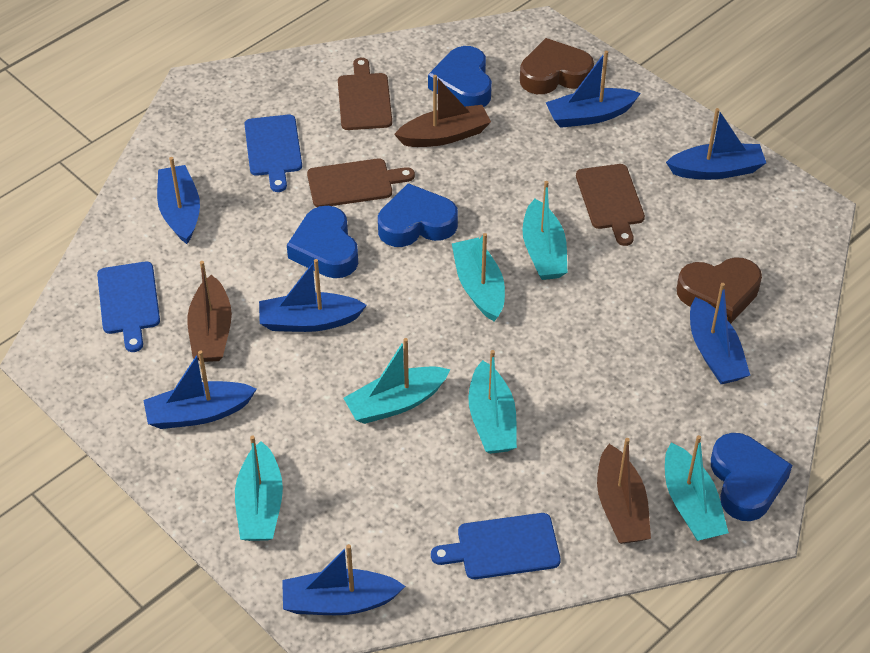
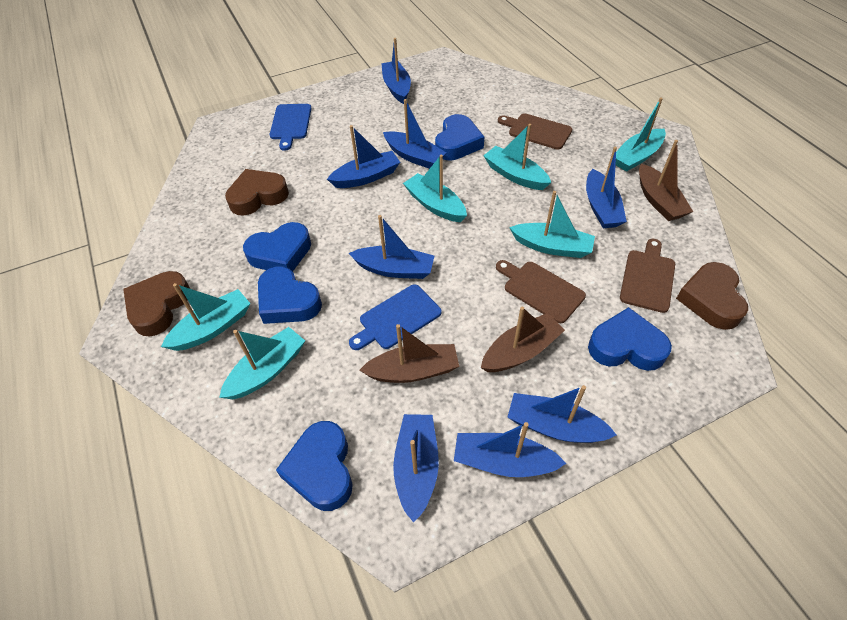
blue boat: [143,350,257,429] [157,157,200,244] [259,259,367,332] [282,544,405,615] [546,51,641,128] [666,108,766,180] [690,283,750,384] = 7 -> [327,125,400,188] [349,215,434,279] [381,38,411,104] [383,99,446,169] [393,414,439,523] [454,422,566,477] [507,385,617,443] [586,147,627,228] = 8
blue cutting board: [97,262,160,352] [244,115,302,192] [431,513,561,579] = 3 -> [270,104,312,151] [349,284,442,350] = 2
blue heart: [287,206,358,278] [378,183,458,247] [428,46,492,107] [711,433,792,521] = 4 -> [243,222,311,272] [258,266,322,324] [276,421,353,511] [435,114,484,161] [588,307,672,371] = 5
brown heart: [520,38,594,94] [677,257,762,324] = 2 -> [123,271,191,337] [225,169,289,216] [676,262,748,330] = 3

